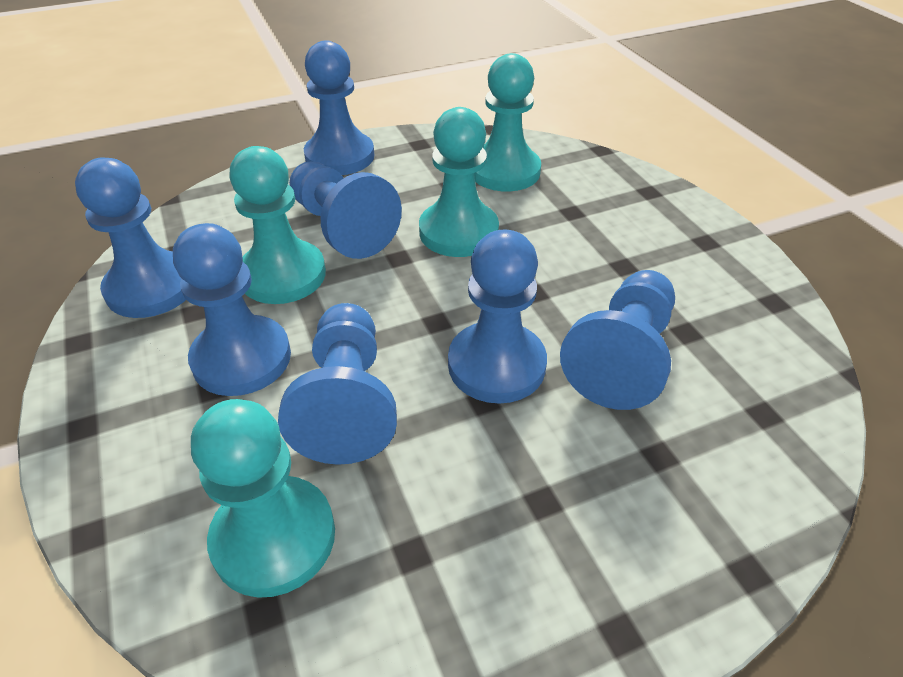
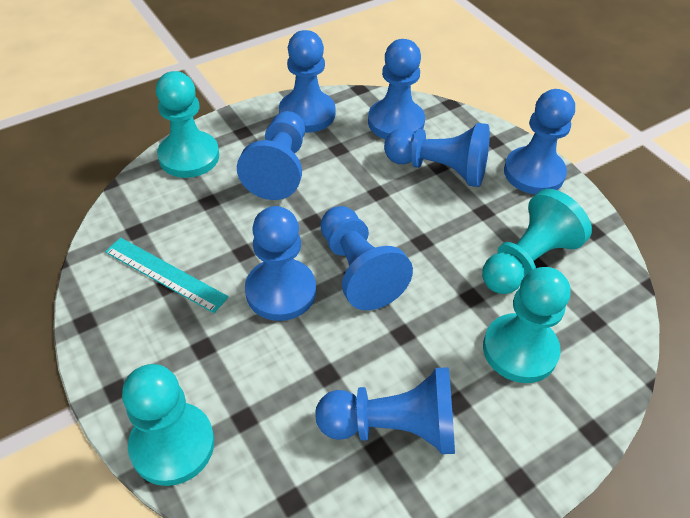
blue pawn: [75,158,186,318] [173,223,291,396] [278,303,397,465] [289,162,402,259] [304,40,374,175] [448,230,547,404] [560,270,675,410] = 7 -> [237,111,305,200] [245,206,316,321] [279,30,335,133] [315,367,455,454] [320,206,413,310] [368,39,425,140] [384,123,490,187] [504,89,575,194] = 8
turquoise ruler: none = 0 -> [105,237,229,313] = 1

